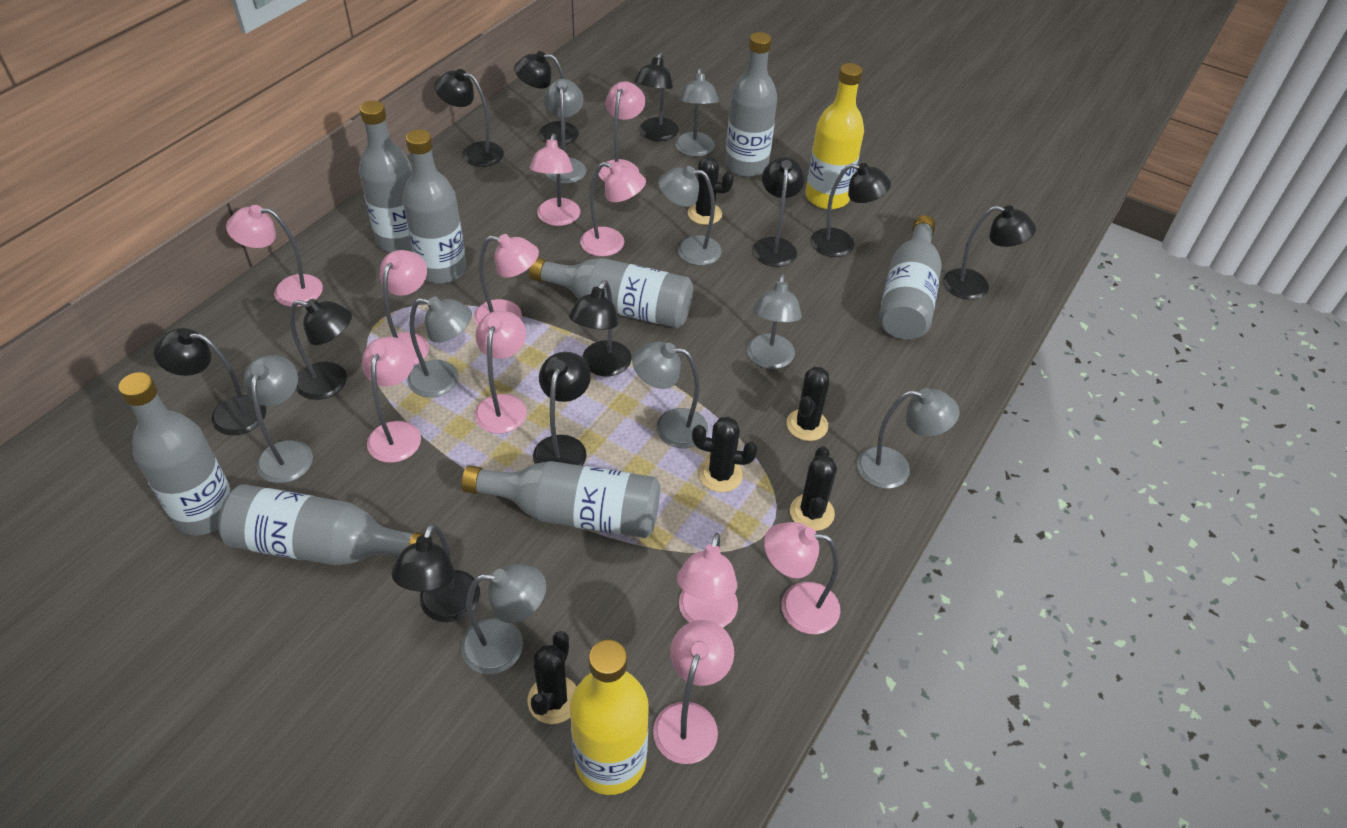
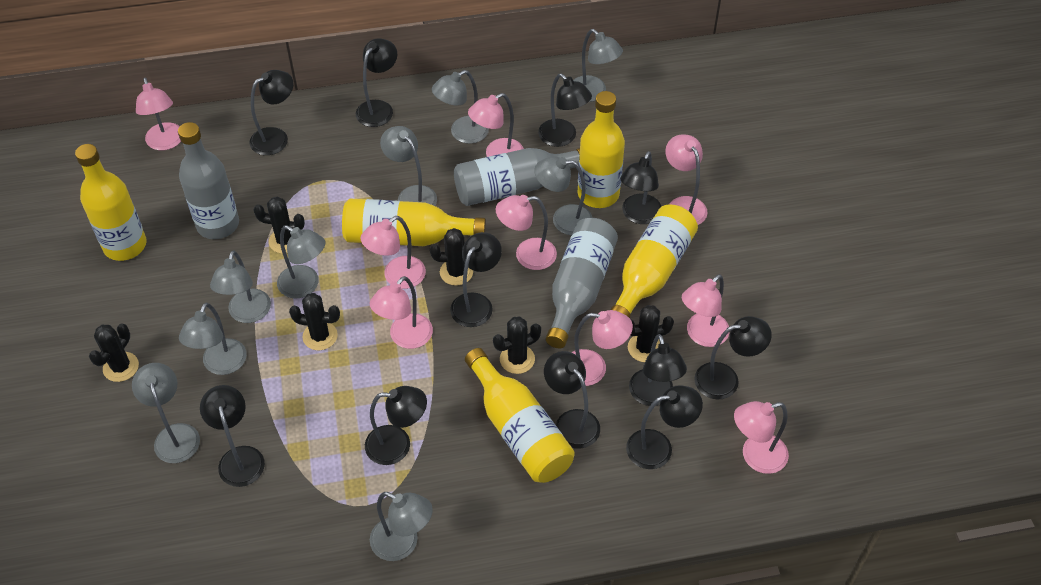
black cactus: [528,631,577,724] [688,157,734,225] [692,416,758,492] [786,367,829,441] [790,446,837,531] = 5 -> [89,324,139,382] [253,197,305,254] [289,293,340,350] [430,228,473,286] [493,316,541,374] [628,305,674,362] = 6
grey bottle: [118,372,231,536] [218,484,431,566] [359,101,412,253] [402,130,467,284] [462,461,660,538] [529,258,693,328] [725,32,777,177] [879,215,942,340] = 8 -> [178,122,239,239] [454,148,580,206] [546,218,618,348] = 3
pink lamp: [226,205,323,307] [362,337,421,463] [380,250,429,365] [474,234,539,326] [474,311,527,434] [530,134,580,226] [580,162,646,257] [598,81,645,182] [653,620,734,764] [677,533,738,627] [764,522,840,634] = 11 -> [136,78,181,150] [361,216,426,289] [369,276,433,349] [468,93,524,157] [496,195,557,270] [571,310,633,386] [665,135,708,225] [682,274,730,347] [734,401,789,474] = 9
yellow bottle: [570,640,649,795] [805,63,864,209] = 2 -> [75,144,147,261] [342,199,486,246] [465,348,575,483] [578,91,625,208] [610,204,698,318] = 5

